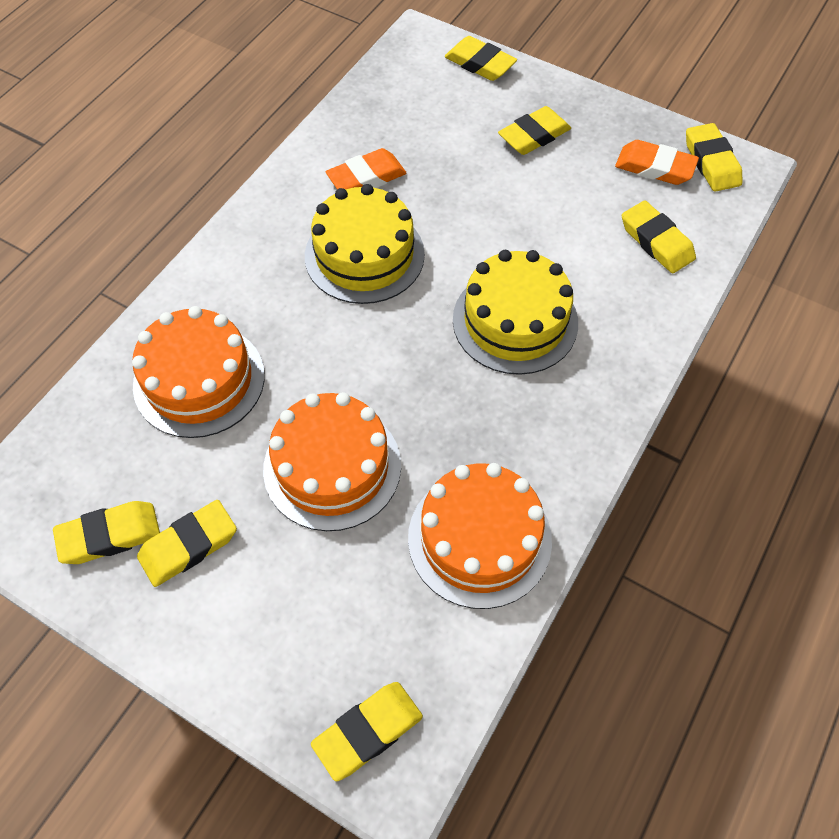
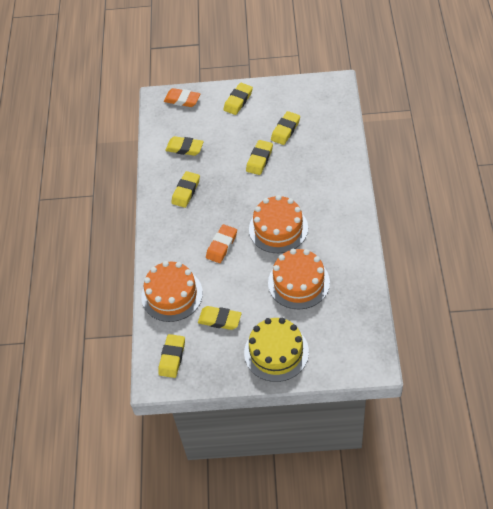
yellow cake: [305,184,425,304] [453,250,578,375] = 2 -> [244,318,309,382] = 1

